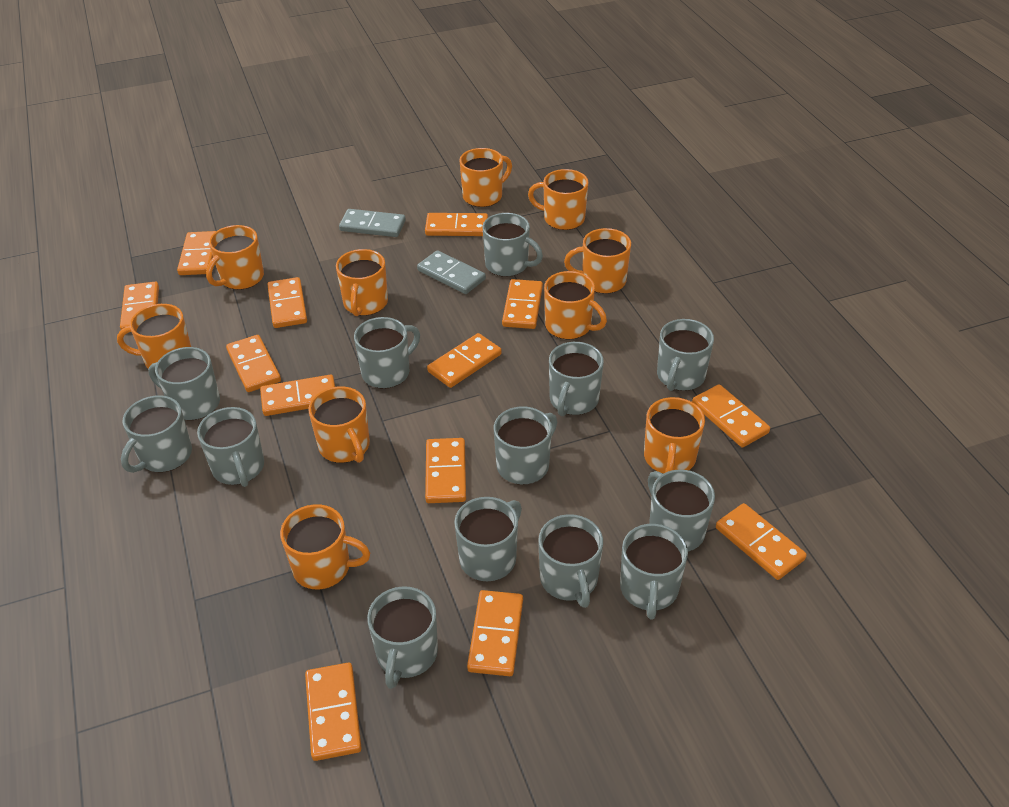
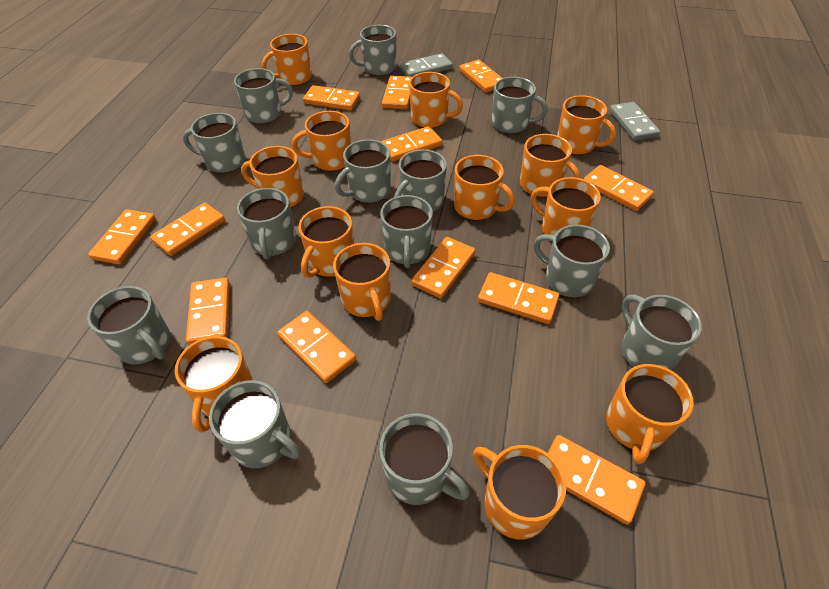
orange domino: [120,282,159,330] [177,231,216,275] [226,335,281,392] [260,375,335,416] [267,277,307,328] [305,663,361,761] [425,213,488,236] [425,438,466,503] [427,333,502,388] [467,590,523,676] [502,279,543,329] [692,384,770,448] [716,503,807,580] = 13 -> [88,209,156,265] [150,203,225,256] [186,278,229,345] [277,311,356,383] [303,85,360,110] [381,126,442,161] [382,76,412,109] [411,237,475,298] [459,60,502,93] [478,272,559,324] [548,435,646,525] [584,165,654,211] = 12
orange mug: [117,304,191,368] [206,225,264,290] [280,504,370,589] [308,386,370,463] [336,249,388,316] [460,148,512,207] [528,169,588,230] [544,271,607,339] [564,228,631,294] [644,397,705,474] = 10 -> [175,336,253,433] [241,146,304,208] [262,34,312,86] [292,111,351,171] [298,206,354,278] [333,243,391,321] [409,72,463,128] [454,155,515,220] [473,445,566,540] [520,134,580,197] [531,177,601,235] [557,95,616,155] [606,364,694,464] = 13

